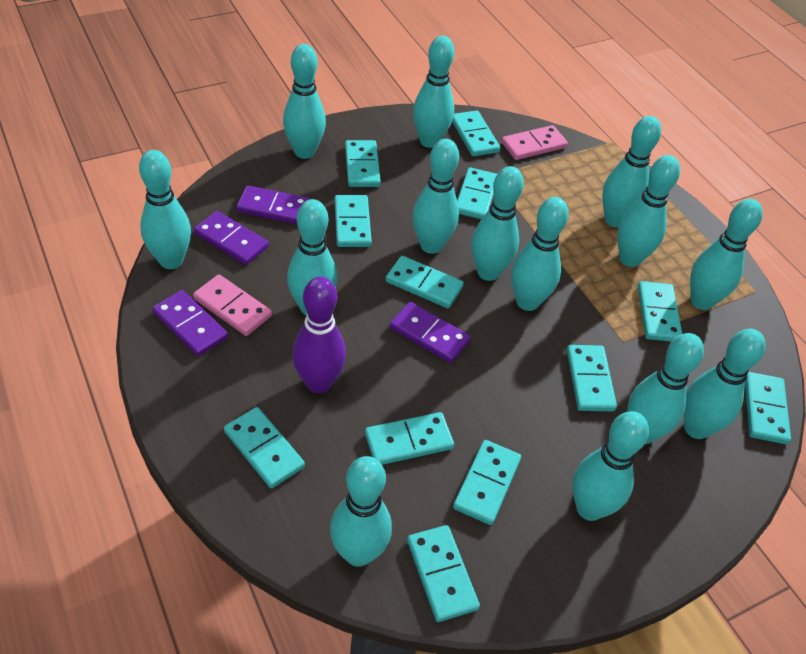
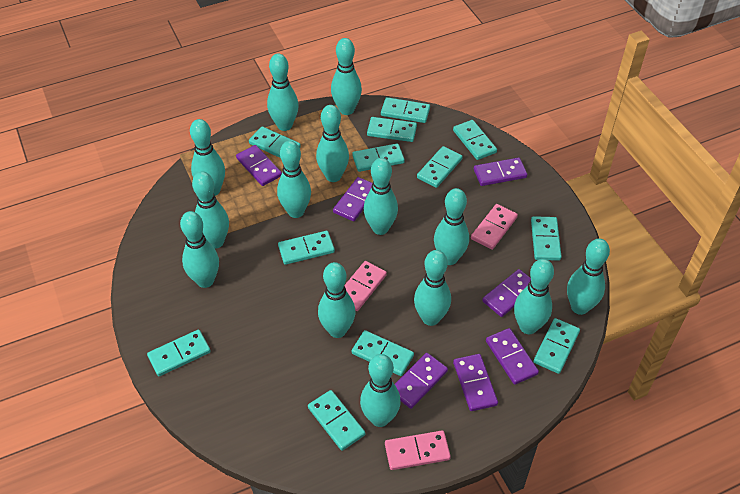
pink domino: [193,274,272,336] [502,125,568,160] = 2 -> [344,261,387,311] [385,431,451,470] [471,204,518,250] = 3
purple bowling pin: [292,276,346,393] = 1 -> none = 0
purple domino: [152,290,228,356] [194,211,269,265] [236,185,310,224] [390,302,471,363] = 4 -> [236,145,282,186] [333,177,373,221] [395,353,448,409] [453,354,498,411] [474,158,527,186] [482,269,531,317] [486,328,539,385] = 7

